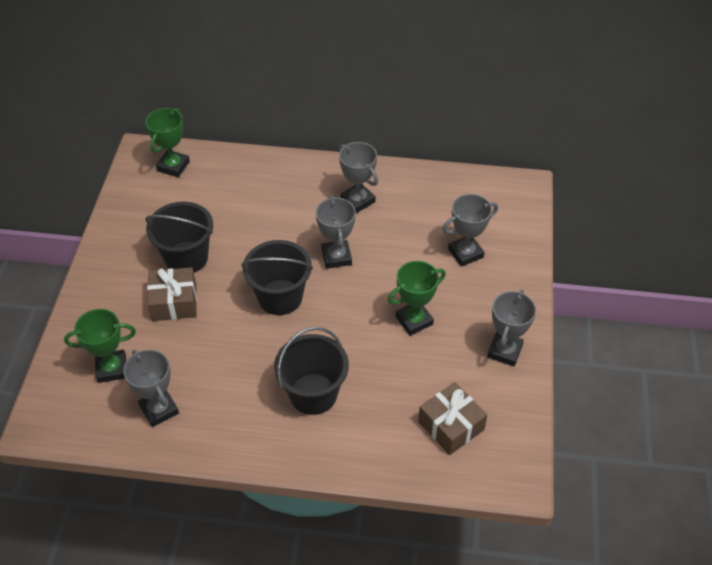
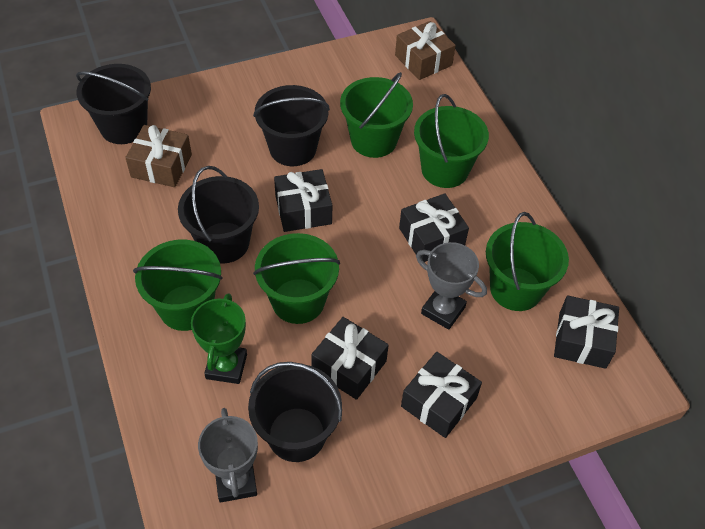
black bucket: [145,202,213,273] [242,240,313,315] [274,327,349,415] = 3 -> [76,64,151,144] [178,166,259,264] [248,362,342,462] [253,85,330,166] = 4
black gift: none = 0 -> [274,169,332,232] [311,317,389,400] [399,193,469,262] [401,352,482,438] [554,296,619,369] = 5
green bucket: none = 0 -> [133,240,223,331] [253,233,340,324] [340,72,413,158] [414,94,489,188] [486,212,569,311] = 5
green trophy: [64,309,136,383] [145,108,190,177] [388,261,446,336] = 3 -> [191,293,247,384] = 1
grey trophy: [123,350,179,427] [316,196,356,269] [339,142,378,213] [443,194,498,267] [487,290,536,366] = 5 -> [198,408,258,503] [416,242,487,330] = 2

